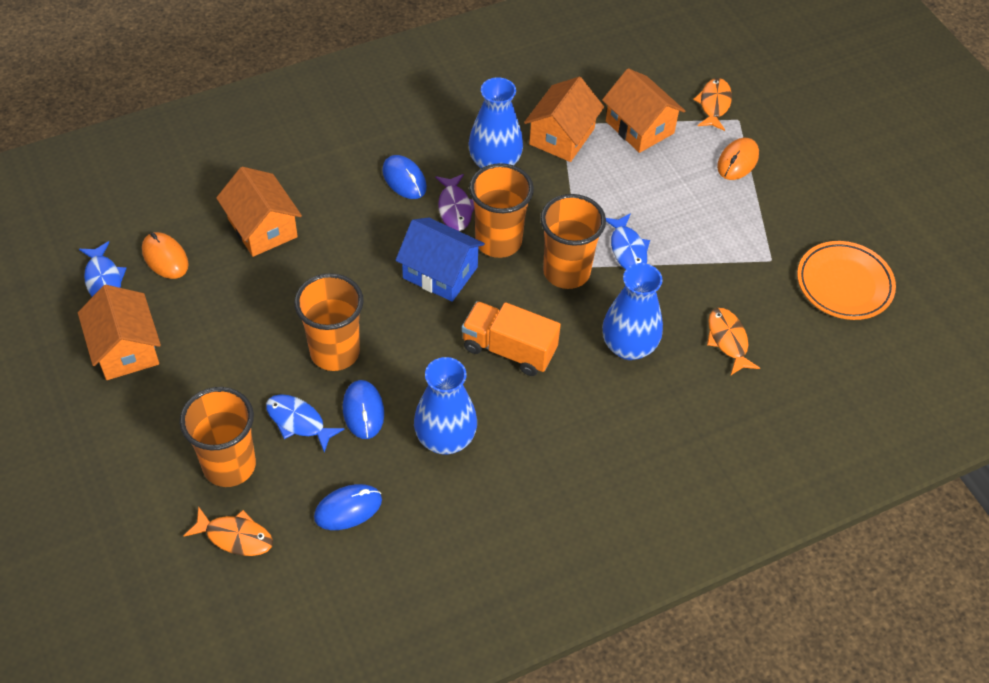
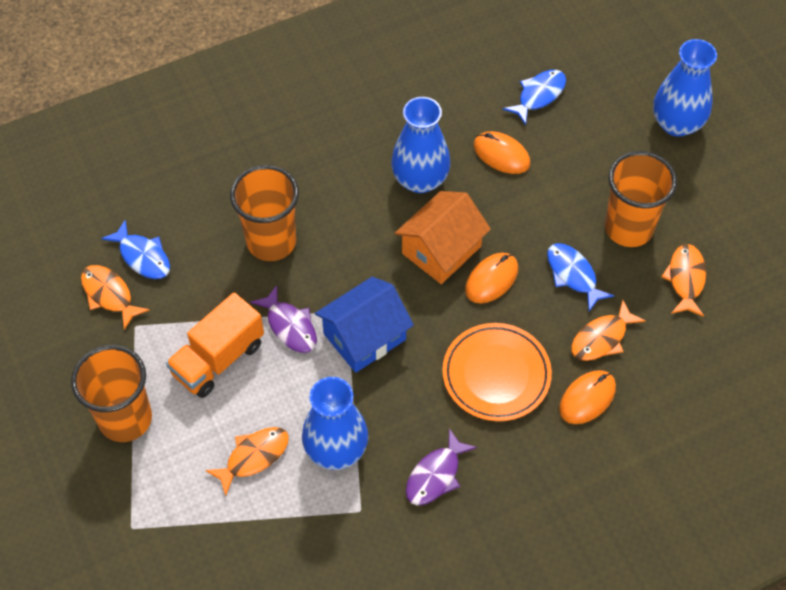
blue mouse: [314,484,382,530] [343,380,384,439] [382,155,427,199] = 3 -> none = 0
orange cup: [180,387,256,487] [294,273,364,371] [469,163,534,258] [541,194,606,289] = 4 -> [71,345,152,442] [230,165,299,261] [605,151,677,247] = 3
orange fish: [184,506,273,556] [693,78,732,131] [707,308,760,375] = 3 -> [81,265,150,330] [205,427,289,496] [571,299,646,361] [661,244,706,317] = 4
orange house: [78,285,161,380] [216,167,302,257] [524,77,604,162] [602,68,685,153] = 4 -> [395,191,491,284] = 1
orange mouse: [142,232,189,279] [717,138,759,180] = 2 -> [465,253,518,303] [474,131,530,174] [559,370,616,424] = 3
purple fish: [435,174,474,231] = 1 -> [250,285,317,353] [406,428,477,505] = 2

